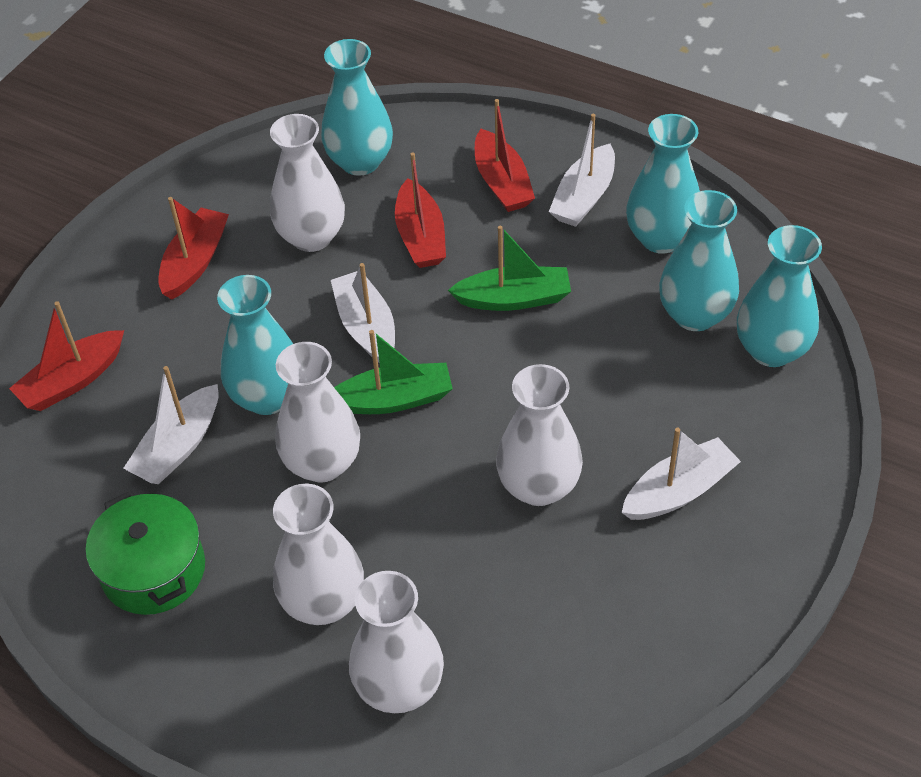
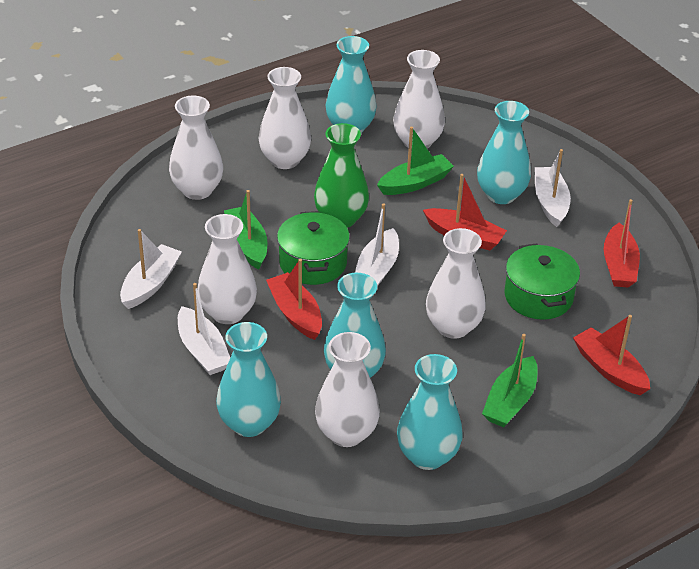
green boat: [334,330,453,414] [448,226,571,311] = 2 -> [224,190,267,269] [377,127,454,195] [482,334,538,427] = 3
green pot: [86,491,205,615] = 1 -> [277,211,350,285] [505,243,580,320] = 2
green vase: none = 0 -> [314,123,369,228] = 1
white vase: [270,114,345,252] [273,483,364,625] [275,342,360,483] [349,571,444,713] [496,364,583,506] = 5 -> [169,96,223,200] [197,214,257,324] [258,67,311,169] [315,332,380,447] [393,50,445,149] [426,228,486,339] = 6

